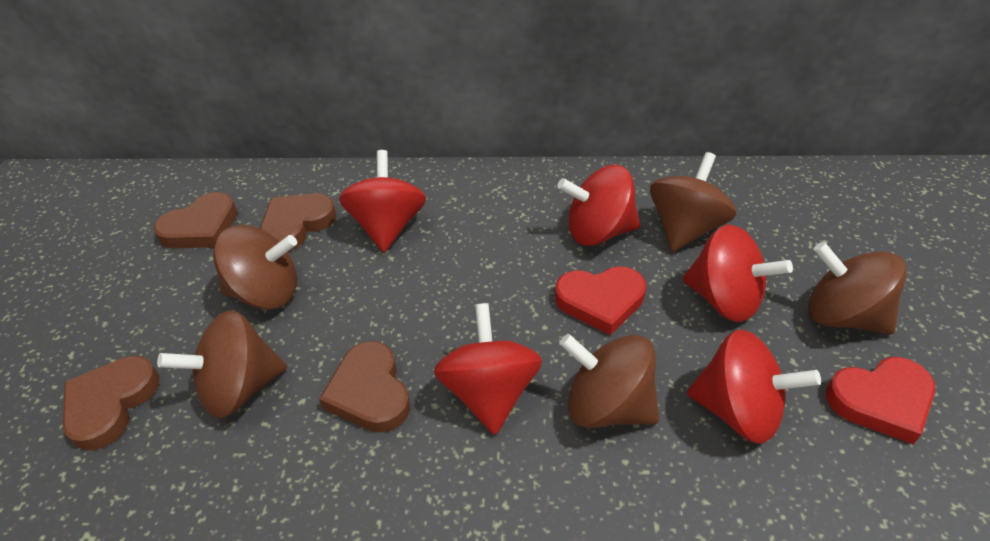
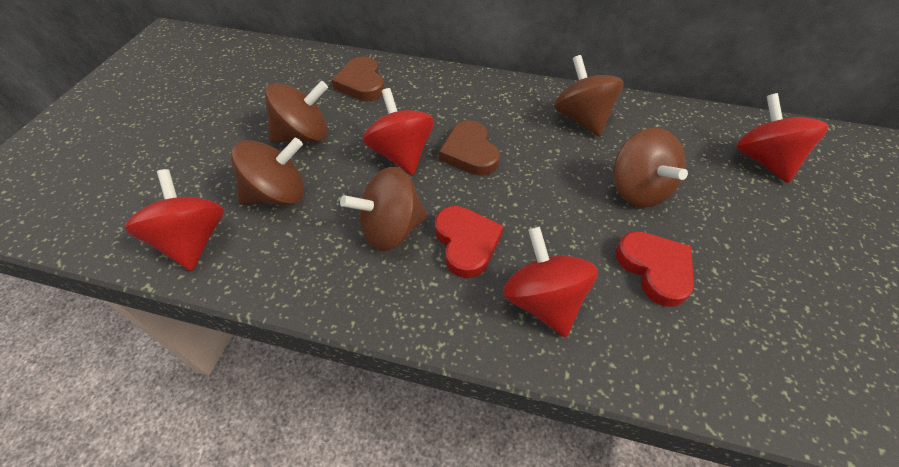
brown heart: [63,356,160,450] [154,192,237,248] [260,193,336,251] [319,341,410,433] = 4 -> [332,56,385,101] [439,120,500,176] = 2
red spinning top: [339,150,426,252] [434,303,542,435] [557,165,640,246] [683,225,793,322] [687,330,821,444] = 5 -> [125,169,224,271] [363,88,434,175] [503,227,598,337] [736,93,828,183] = 4

